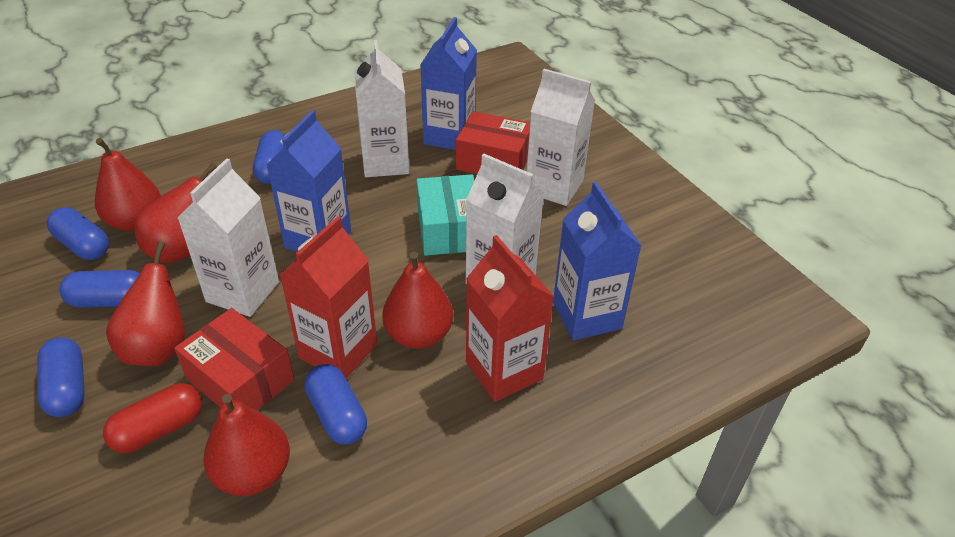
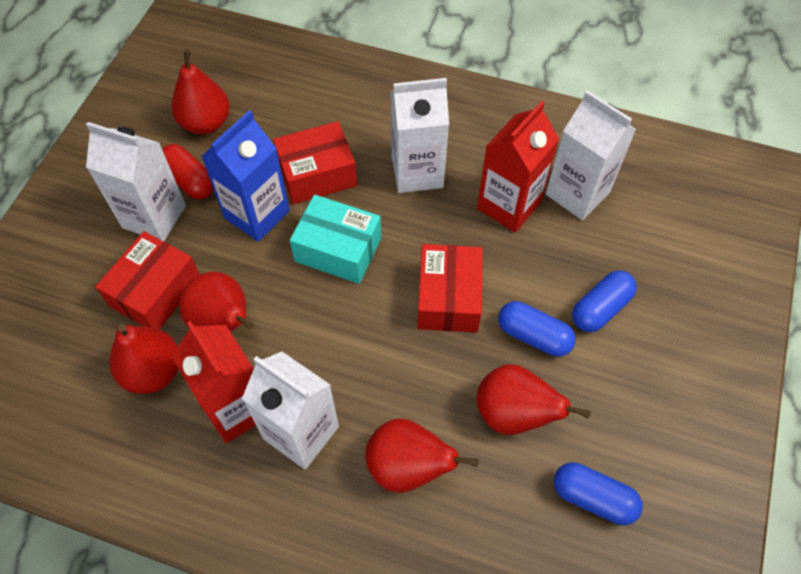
blue capsule: [37,338,85,417] [47,207,109,260] [60,270,140,308] [253,130,286,184] [305,364,367,445] = 5 -> [498,301,576,357] [554,462,643,525] [572,270,637,332] = 3
blue carton: [267,110,351,252] [420,17,477,150] [553,182,641,340] = 3 -> [201,110,290,242] = 1
red box: [174,308,294,410] [456,111,530,174] = 2 -> [95,231,200,329] [273,121,357,204] [417,244,483,333] = 3

